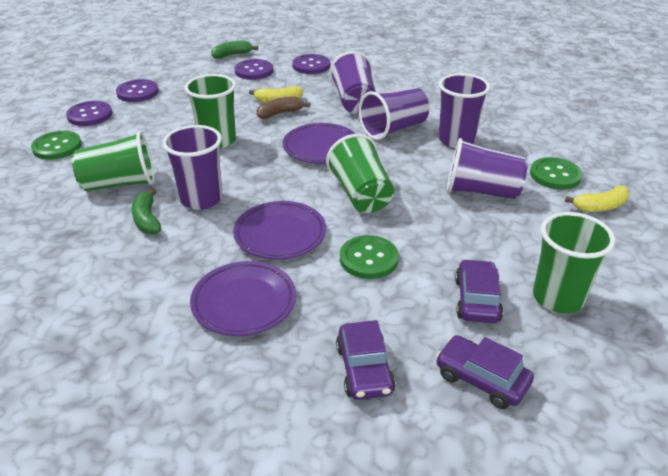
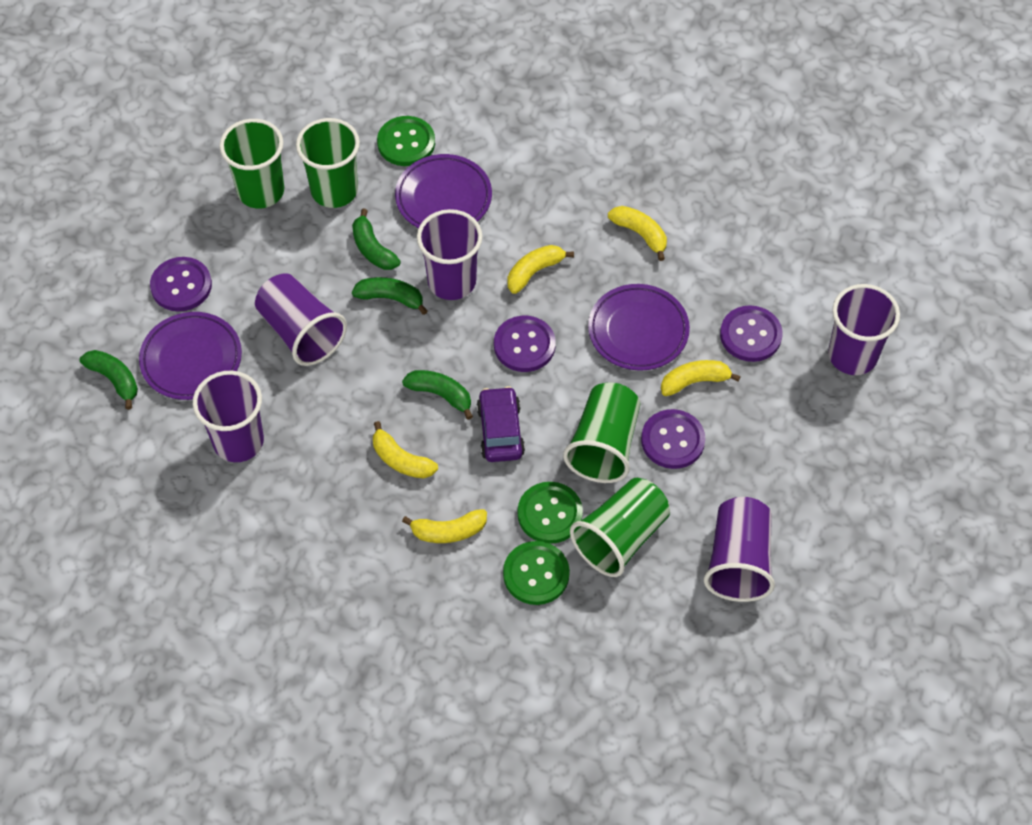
brown banana: [257,96,310,119] = 1 -> none = 0
green banana: [131,189,161,234] [211,41,258,59] = 2 -> [79,350,138,410] [352,209,401,270] [352,277,428,315] [402,370,473,420] = 4
purple car: [336,320,396,400] [436,335,534,409] [455,259,503,323] = 3 -> [477,386,525,462] = 1
yellow banana: [249,86,303,103] [565,186,630,212] = 2 -> [373,421,438,479] [402,509,487,543] [508,245,574,294] [608,206,667,261] [661,360,741,396] = 5

